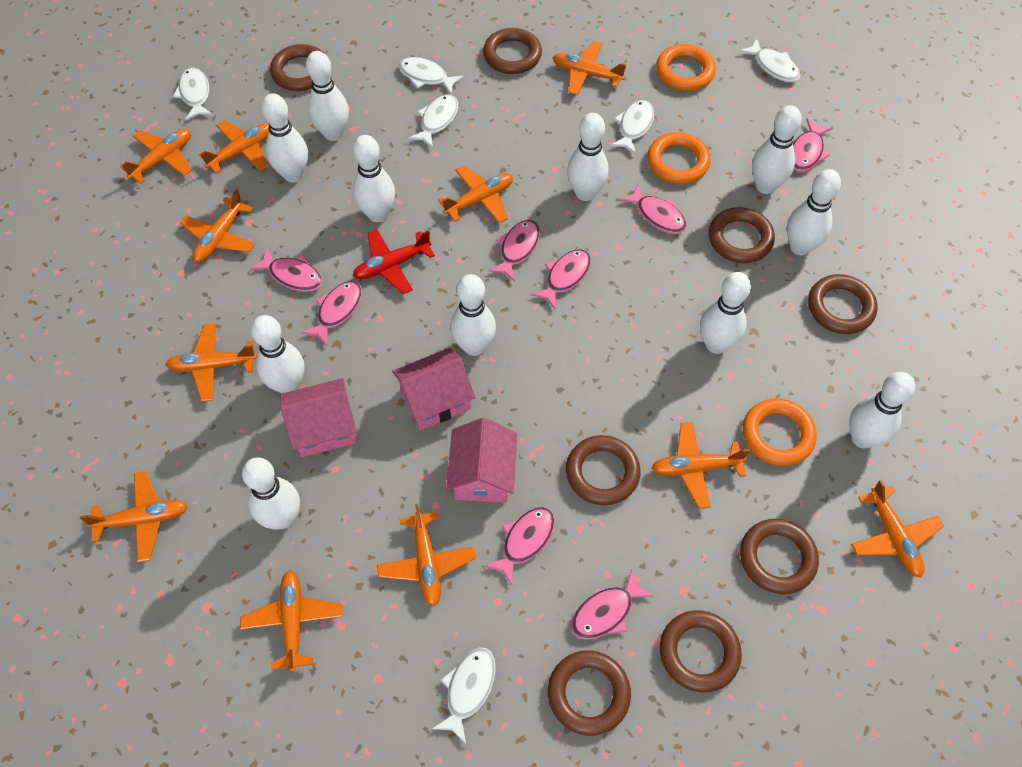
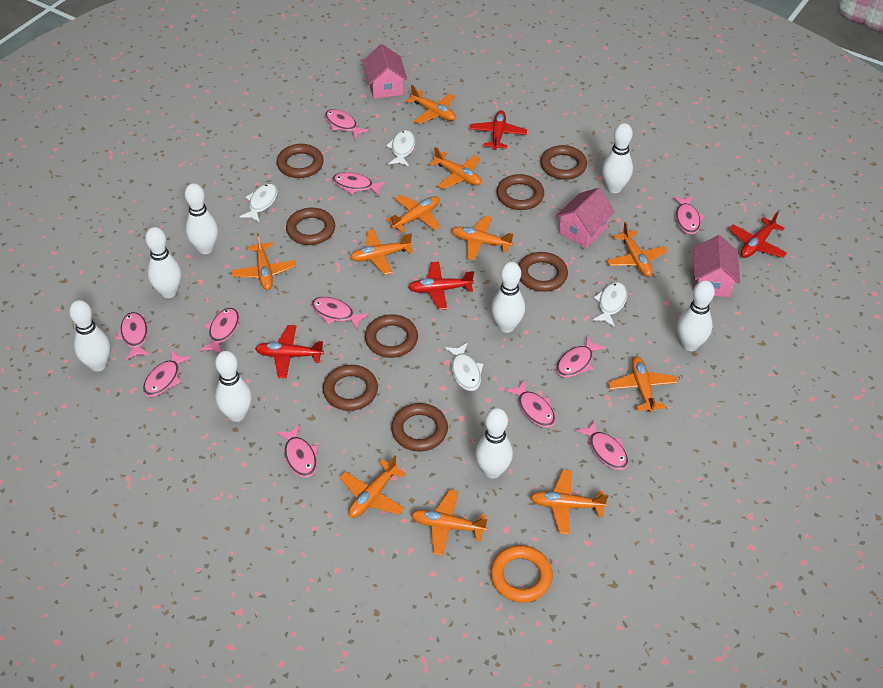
orange ring: [647,132,711,184] [656,44,716,91] [743,398,817,466] = 3 -> [490,545,553,602] = 1
pink fish: [250,247,323,292] [301,281,362,345] [484,507,555,585] [488,220,540,281] [531,249,591,310] [571,570,654,640] [619,184,687,234] [793,119,833,172] = 8 -> [115,312,150,360] [143,349,192,397] [200,308,239,353] [276,424,318,478] [311,297,369,330] [325,109,369,140] [332,172,386,196] [505,380,556,428] [556,336,606,378] [575,419,629,470] [673,196,705,234] = 11
red plane: [353,229,435,294] = 1 -> [255,325,324,378] [408,262,474,310] [470,110,527,150] [729,212,787,258] = 4
white bowling pin: [242,457,300,529] [251,315,305,393] [261,93,308,182] [306,51,349,141] [353,135,395,222] [451,274,496,356] [567,113,609,201] [700,272,751,354] [752,105,802,194] [787,169,841,255] [849,372,915,448] = 11 -> [69,300,111,372] [145,227,181,298] [185,183,218,254] [215,351,252,422] [475,408,513,479] [491,262,525,333] [602,123,633,193] [677,280,715,351] = 8
white fish: [173,68,213,120] [398,57,464,94] [409,94,458,148] [432,647,496,744] [610,100,654,154] [739,39,800,82] = 6 -> [240,183,278,223] [386,130,415,166] [445,343,483,391] [592,282,627,327] = 4

